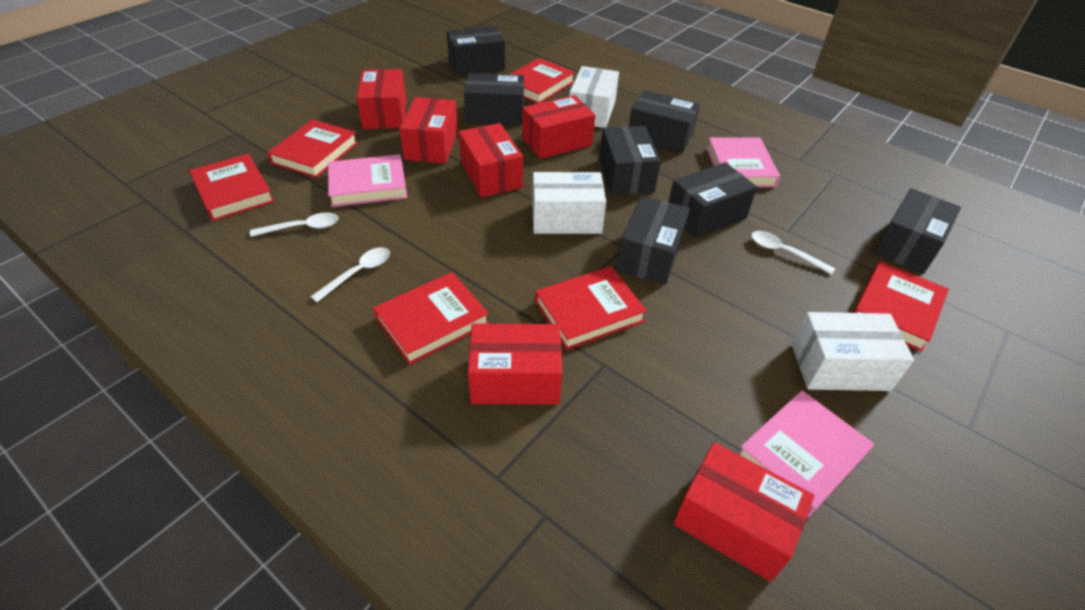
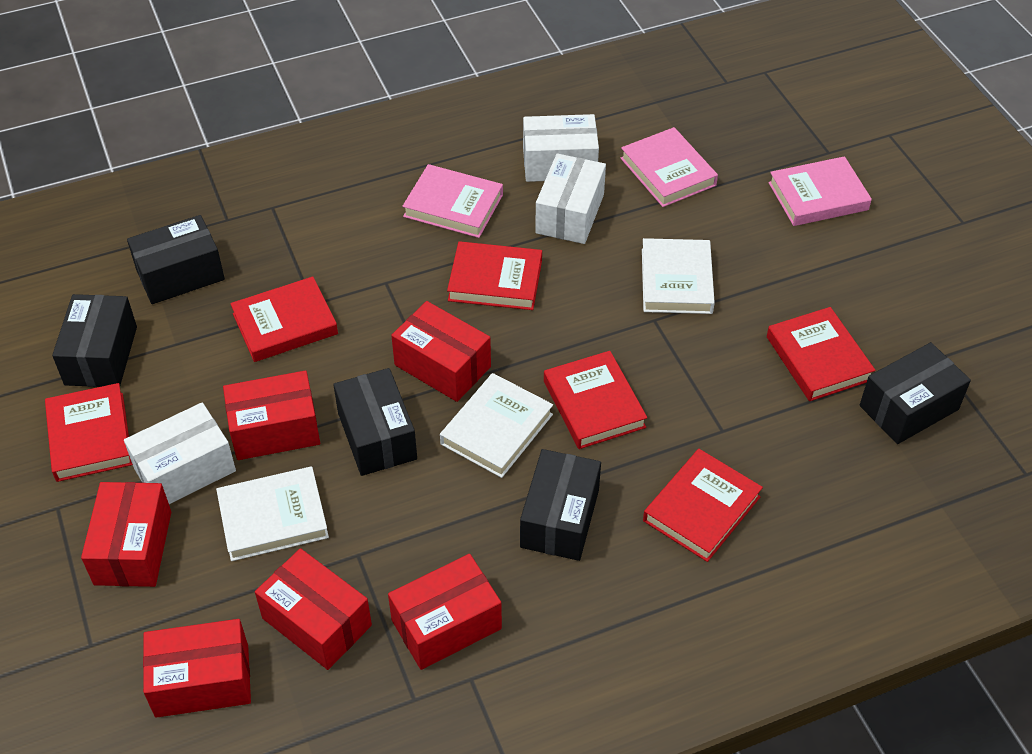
black box: [447,26,505,75] [464,73,524,125] [599,126,661,195] [616,196,690,285] [629,90,700,154] [669,162,757,238] [873,188,961,274] = 7 -> [52,294,137,387] [127,215,225,304] [333,368,417,476] [520,449,601,561] [860,342,971,444] = 5
white book: none = 0 -> [216,466,329,561] [440,373,553,478] [642,238,715,314] = 3
white spoon: [250,212,338,237] [311,247,390,302] [751,231,835,275] = 3 -> none = 0

